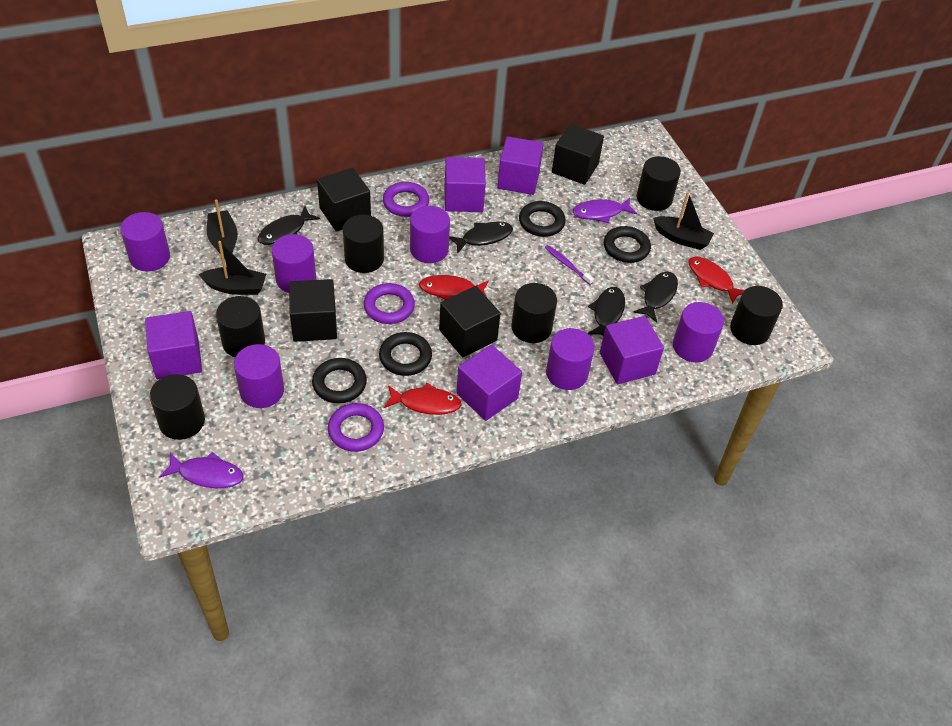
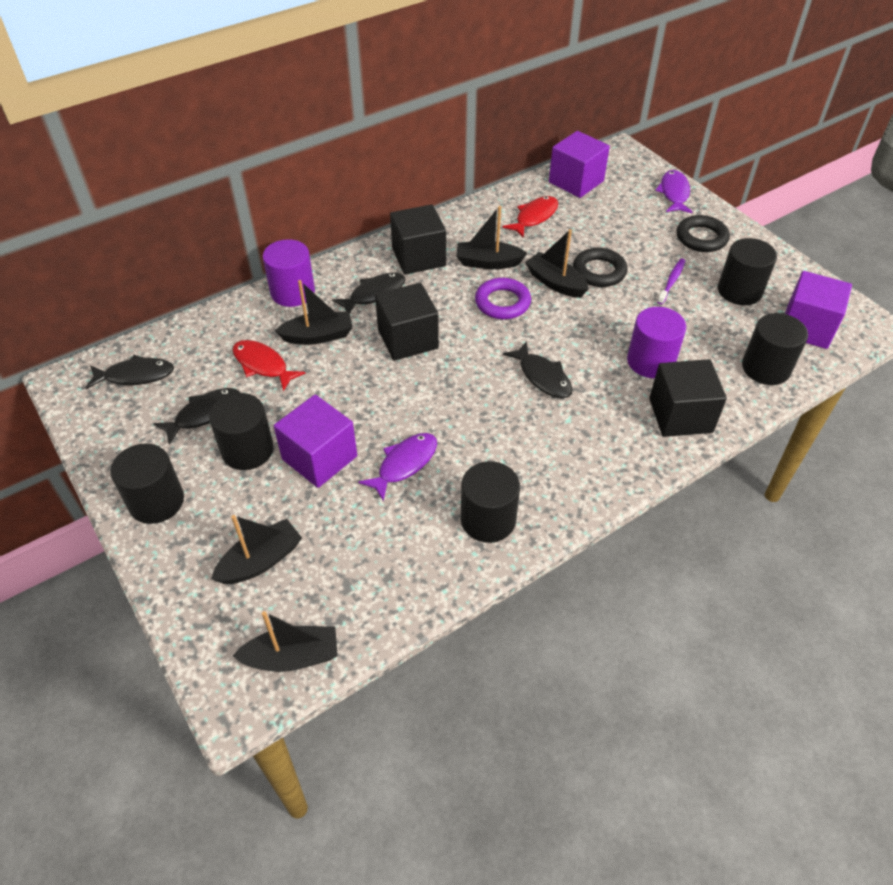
black boat: [198,241,266,295] [207,200,238,259] [653,191,714,250] = 3 -> [211,515,302,584] [233,611,338,672] [275,280,353,345] [456,206,527,269] [525,229,589,298] = 5
black cube: [289,279,337,342] [317,167,371,232] [439,286,500,357] [552,124,604,185] = 4 -> [375,283,439,361] [390,204,446,275] [649,359,727,437] = 3
black cylinder: [150,374,205,440] [216,296,265,357] [343,215,384,273] [511,283,557,343] [636,156,681,211] [730,286,783,345] = 6 -> [110,443,184,524] [209,393,274,470] [461,461,520,543] [718,238,777,305] [742,313,808,385] = 5
black ring: [312,358,367,403] [379,332,432,376] [519,201,566,237] [604,226,651,263] = 4 -> [573,248,628,287] [677,215,730,252] = 2
purple cube: [145,311,202,379] [445,157,486,212] [456,345,522,421] [497,136,543,195] [600,316,664,384] = 5 -> [274,395,357,488] [549,131,610,198] [785,271,852,349] = 3
purple cylinder: [120,212,170,271] [234,344,284,408] [272,234,316,293] [410,206,450,263] [546,328,595,390] [673,302,724,362] = 6 -> [263,239,315,307] [627,307,686,378] = 2
purple ring: [328,403,384,452] [364,283,415,324] [383,182,429,217] = 3 -> [475,278,531,319] = 1
red fish: [384,383,462,415] [419,275,489,300] [688,256,745,304] = 3 -> [233,340,306,391] [502,196,558,238] = 2

